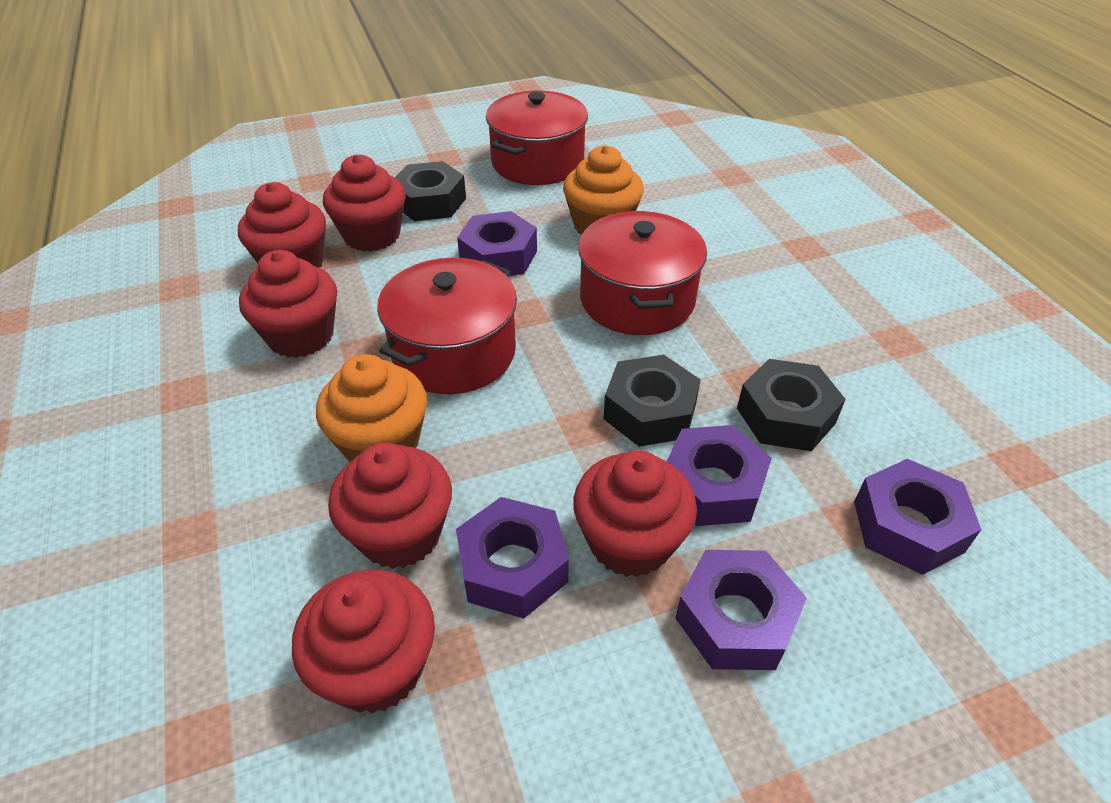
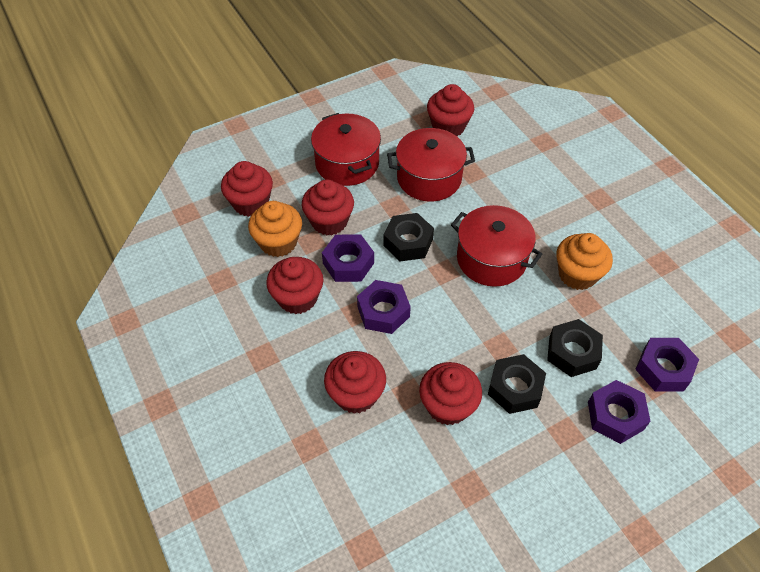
purple nut: [456,497,569,618] [457,211,537,276] [667,425,772,526] [675,550,807,670] [854,459,982,575] = 5 -> [322,234,374,282] [357,280,411,334] [588,380,650,444] [635,338,699,392] = 4

